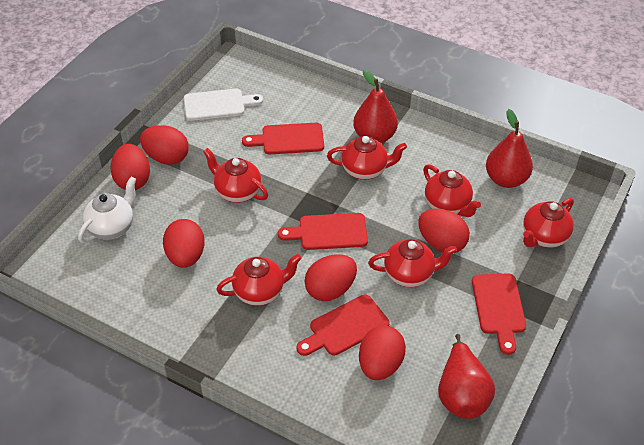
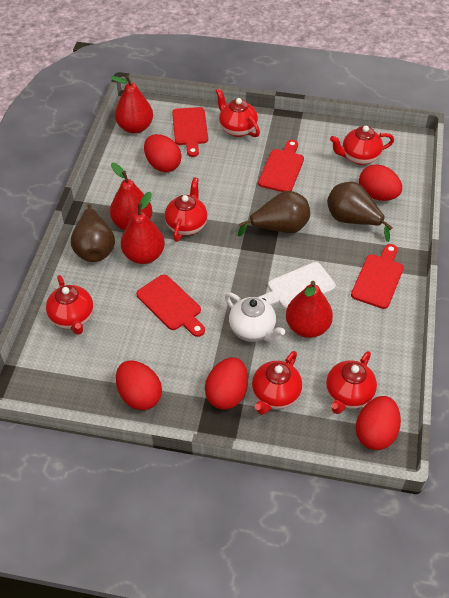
brown pear: none = 0 -> [71,204,115,262] [238,191,310,236] [327,182,393,242] = 3
red egg: [110,144,150,190] [140,125,189,165] [163,219,205,268] [304,254,357,301] [359,326,406,380] [418,209,470,253] = 6 -> [116,360,162,410] [144,134,181,172] [205,357,248,410] [356,396,401,450] [359,164,402,201] = 5
red pear: [353,69,398,143] [438,334,495,419] [486,109,533,188] = 3 -> [110,163,153,230] [111,75,153,134] [121,192,165,264] [286,281,333,338] = 4

